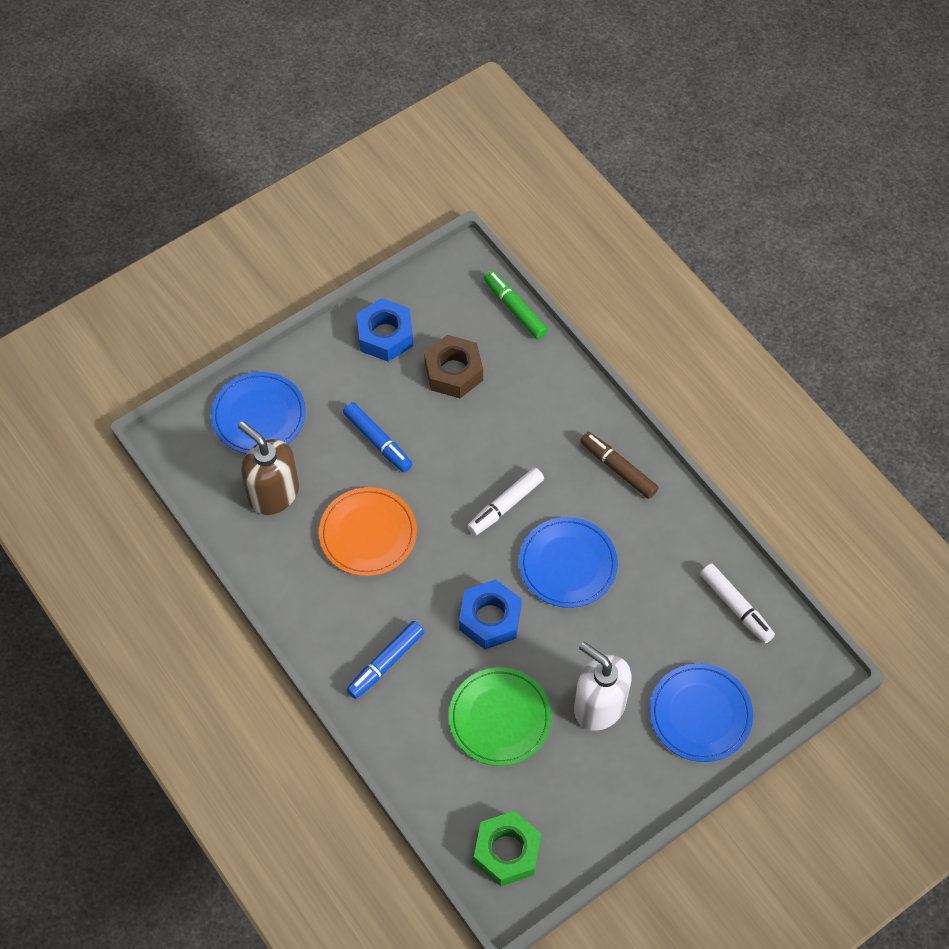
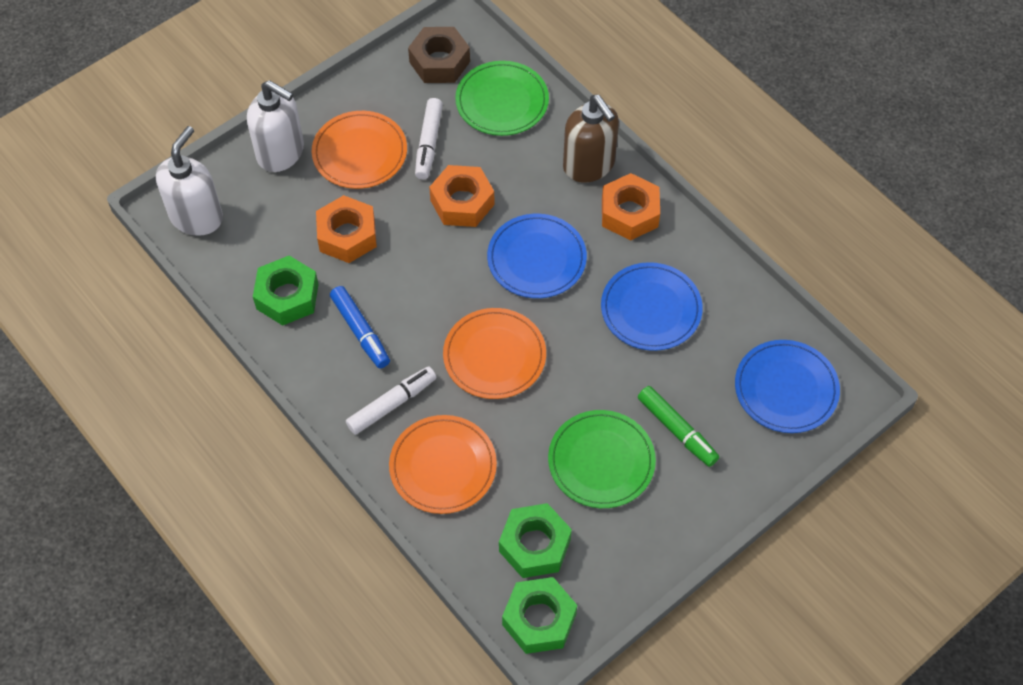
blue marker: [343,402,412,472] [346,621,424,699] = 2 -> [330,286,390,368] = 1
blue nut: [357,298,413,362] [459,579,522,650] = 2 -> none = 0
brown marker: [580,432,659,499] = 1 -> none = 0
green nut: [474,811,541,887] = 1 -> [253,256,318,326] [499,503,572,578] [502,577,577,654] = 3
green plate: [449,667,552,766] = 1 -> [455,61,549,136] [548,410,656,508] = 2
orange nut: none = 0 -> [316,195,377,263] [429,165,495,227] [602,173,660,241] = 3
orange plate: [319,487,417,576] = 1 -> [312,111,407,189] [389,415,497,514] [443,308,546,399] = 3
white soap dispenser: [574,642,632,731] = 1 -> [156,126,223,236] [247,80,304,172] = 2

